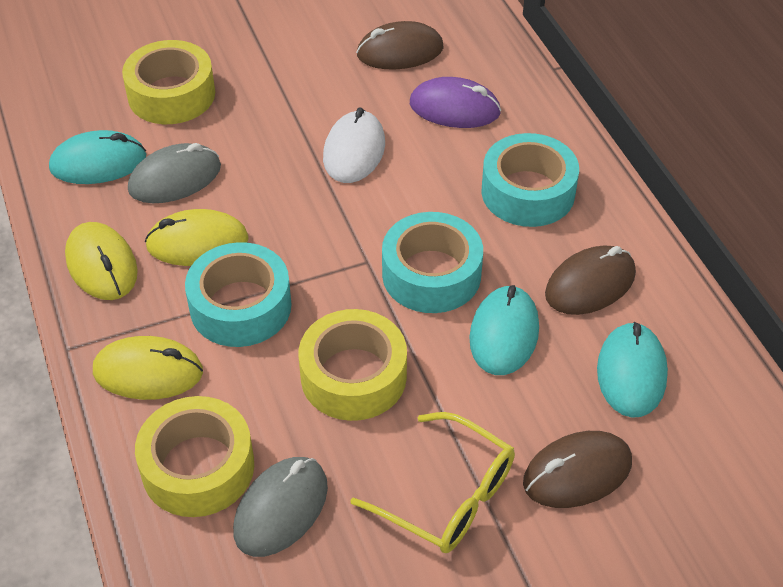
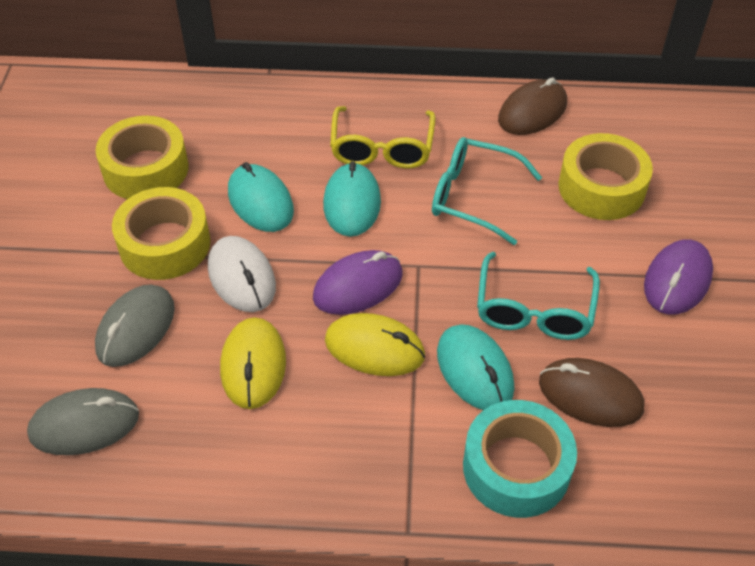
brown mouse: [356,21,444,69] [523,431,632,508] [545,245,636,315] = 3 -> [498,77,567,135] [539,358,644,427] = 2
purple mouse: [410,77,501,128] = 1 -> [313,250,402,315] [644,239,713,315] = 2
turquoise glasses: none = 0 -> [432,137,542,245] [477,252,600,340] = 2
turquoise tape: [185,242,292,347] [382,212,483,313] [481,133,579,227] = 3 -> [463,400,577,518] = 1
yellow mouse: [65,222,138,300] [93,336,203,400] [145,209,249,266] = 3 -> [220,317,286,409] [325,313,425,376] = 2

